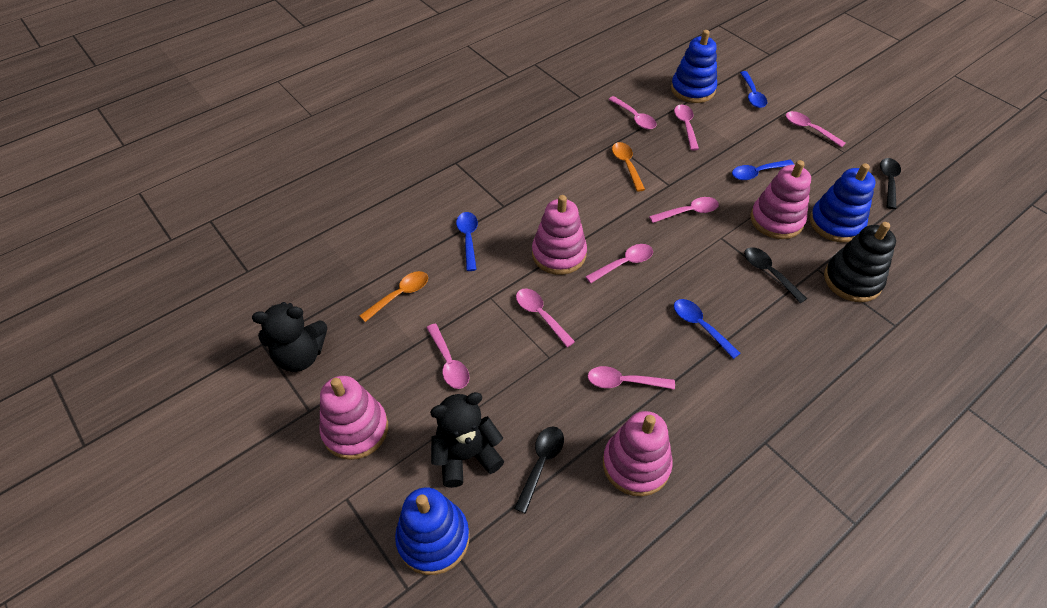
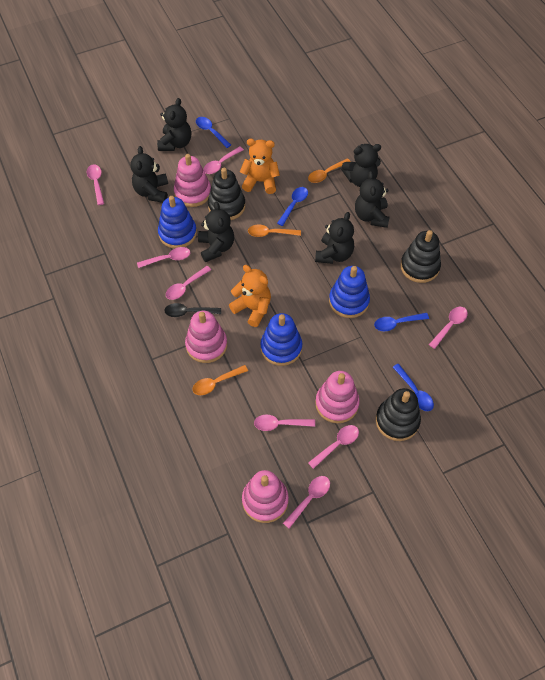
black spoon: [514,426,564,514] [744,247,807,303] [880,158,901,209] = 3 -> [164,303,221,317] = 1
black stacking toy: [824,222,896,302] = 1 -> [208,168,245,220] [376,388,421,441] [400,230,441,283] = 3
black teddy bear: [252,302,327,372] [430,392,504,488] = 2 -> [131,146,168,203] [157,98,191,151] [198,202,234,262] [315,212,354,264] [341,144,381,187] [355,171,390,228] = 6
orange spoon: [359,271,428,322] [612,142,645,192] = 2 -> [192,365,248,395] [248,224,301,237] [308,158,351,183] = 3
orange teddy bear: none = 0 -> [229,265,271,327] [240,139,280,194] = 2

